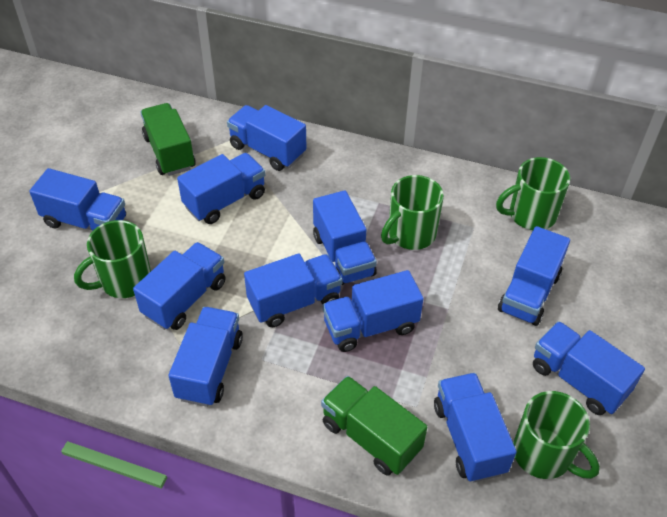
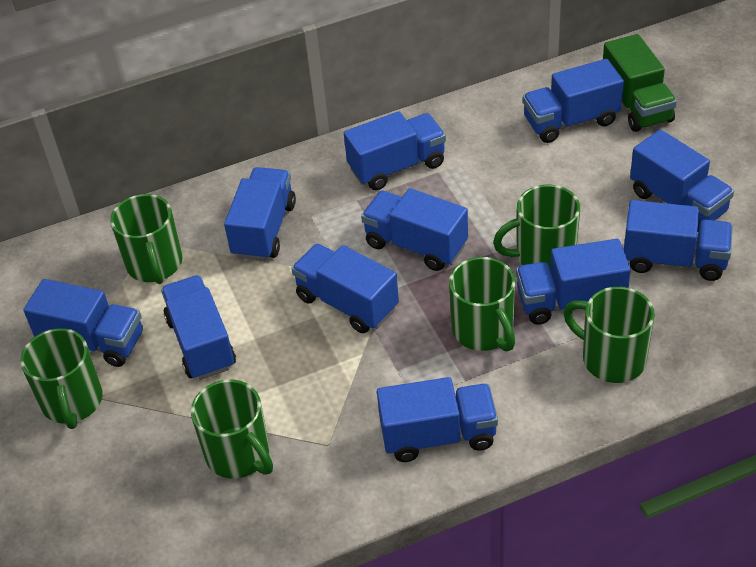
green mug: [74,220,151,298] [381,175,444,250] [496,157,570,230] [513,391,600,479] = 4 -> [20,328,103,429] [110,194,183,284] [191,380,273,478] [449,257,515,351] [493,185,580,268] [563,287,655,383] = 6
green truck: [140,103,196,176] [321,376,427,476] = 2 -> [603,34,677,132] = 1

